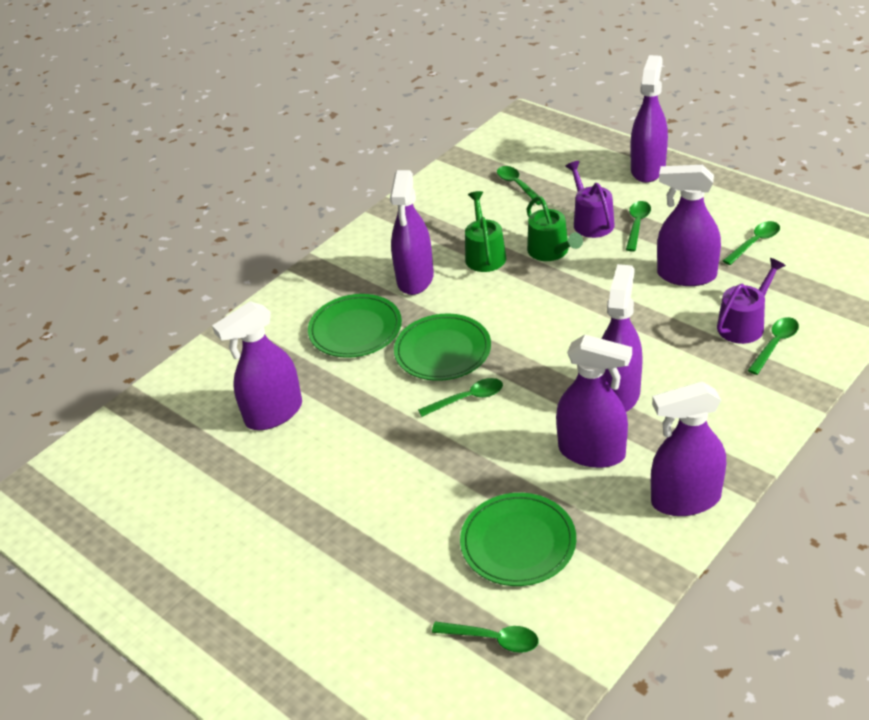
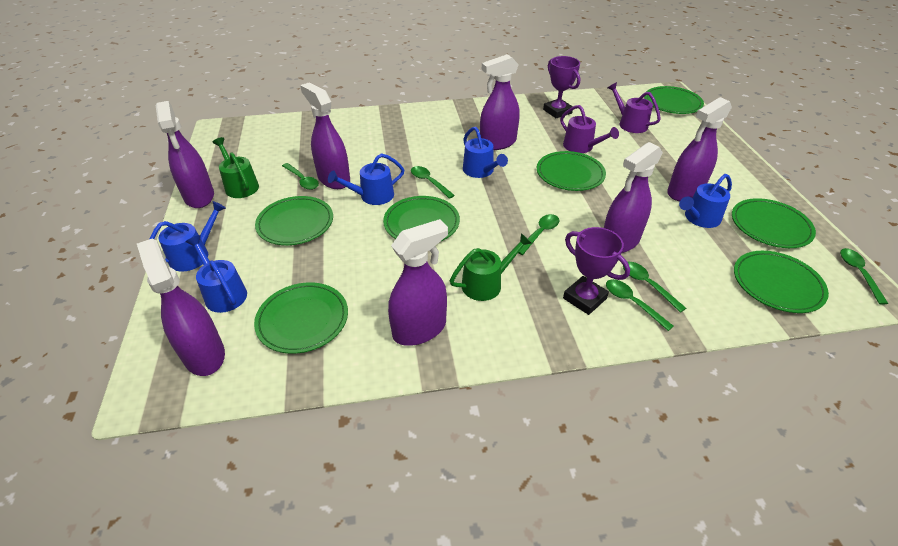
blue watering can: none = 0 -> [150,201,226,272] [186,235,247,313] [328,153,404,205] [463,127,508,178] [679,174,732,228] = 5
green plate: [308,294,402,358] [394,314,491,381] [460,493,576,586] = 3 -> [254,282,348,354] [255,196,333,245] [383,196,460,241] [537,151,606,191] [644,86,704,114] [732,198,816,248] [734,251,829,313] = 7
purple trophy: none = 0 -> [543,56,580,118] [563,227,630,315] = 2

